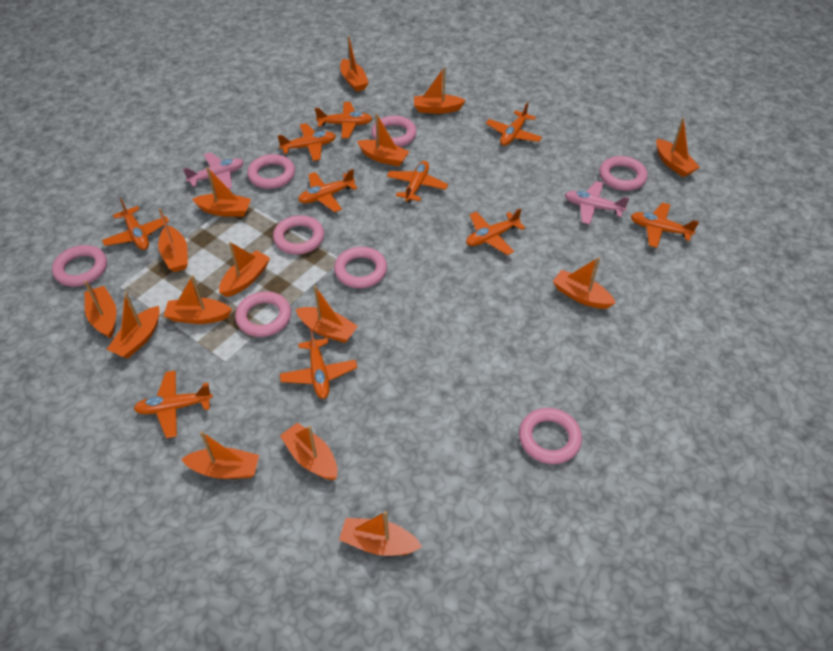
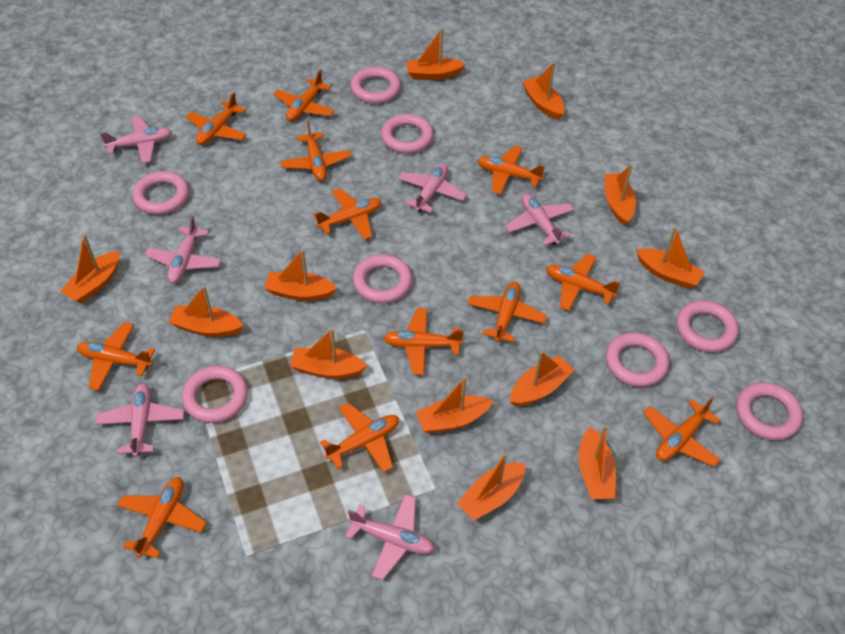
orange boat: [84,281,117,338] [107,292,160,359] [158,208,188,272] [164,275,232,324] [181,431,259,479] [192,167,251,216] [219,242,270,297] [280,423,337,480] [296,286,358,343] [339,511,422,556] [340,36,369,92] [357,113,410,166] [414,67,466,114] [553,257,616,309] [656,118,700,177] = 15 -> [60,234,120,303] [169,285,244,337] [264,249,337,301] [290,328,367,379] [406,28,465,80] [416,377,493,433] [457,453,525,521] [510,351,574,406] [522,62,565,120] [579,425,616,499] [604,164,636,225] [636,227,705,289] = 12
orange plane: [102,199,169,250] [134,371,213,438] [278,123,336,161] [280,329,357,399] [298,169,358,212] [315,102,373,138] [387,161,448,203] [466,208,525,255] [486,102,542,146] [631,203,699,248] = 10 -> [77,322,155,391] [117,477,207,559] [186,92,247,145] [273,70,335,121] [280,122,351,181] [313,188,381,240] [320,403,399,473] [383,308,464,375] [468,282,547,342] [477,145,545,195] [546,254,620,311] [643,397,721,467] = 12
pink plane: [183,152,244,189] [565,181,630,224] = 2 -> [95,383,184,457] [100,115,172,163] [145,216,221,283] [345,494,434,580] [398,163,467,213] [505,194,574,246] = 6

